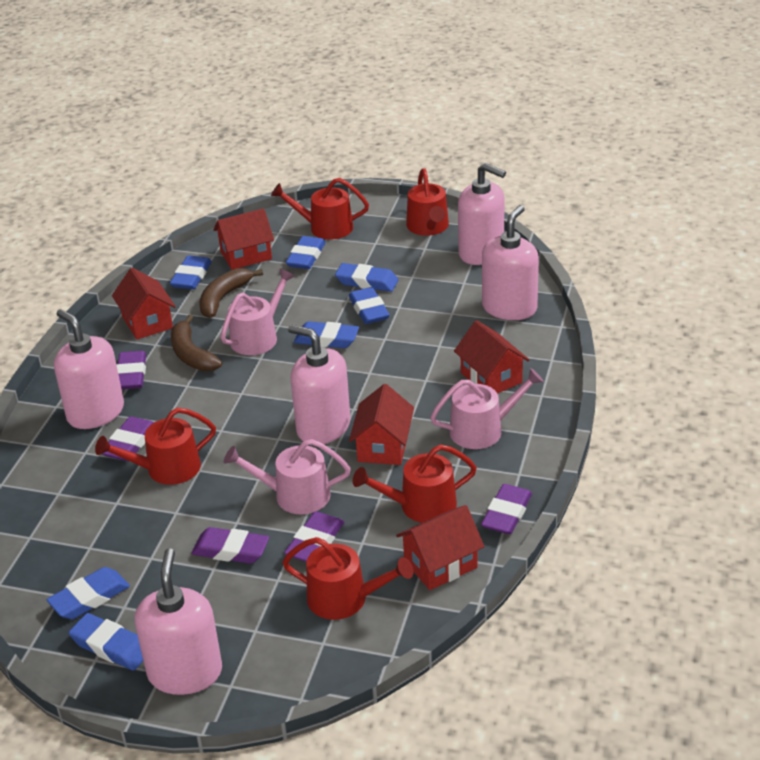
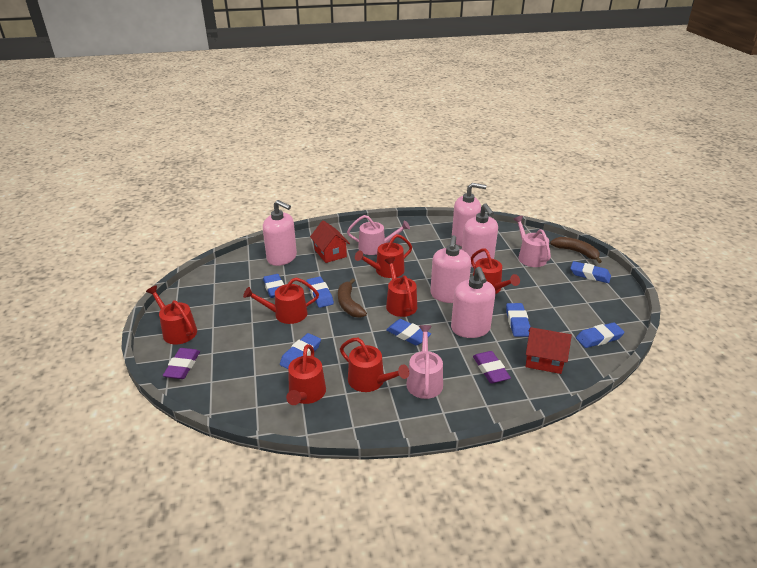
purple eraser: [102,416,154,461] [117,351,146,390] [191,527,269,564] [284,512,344,562] [481,484,532,534] = 5 -> [163,348,200,379] [473,351,511,383] = 2
red house: [112,268,176,340] [213,208,274,270] [349,384,414,465] [396,505,485,590] [454,320,529,394] = 5 -> [310,220,350,263] [526,327,572,374] = 2
red watering can: [95,407,216,485] [271,178,369,240] [282,537,413,620] [353,444,477,523] [406,168,449,236] = 5 -> [146,285,197,344] [243,277,319,324] [286,344,326,405] [340,338,409,392] [355,234,412,278] [384,257,417,317] [471,248,520,294] = 7

